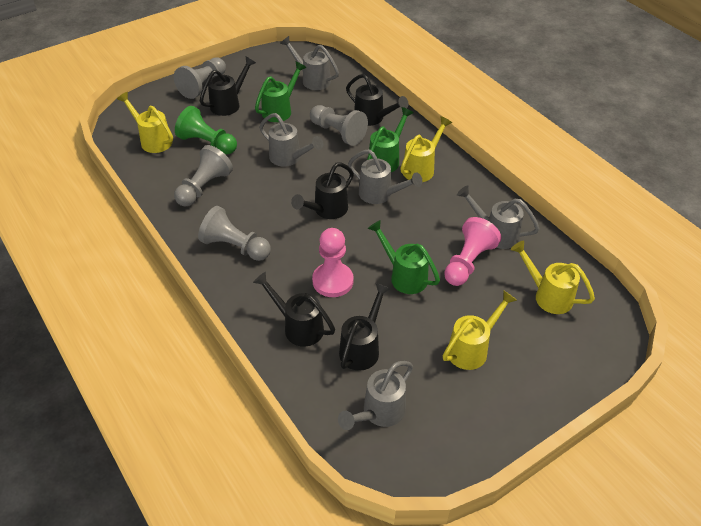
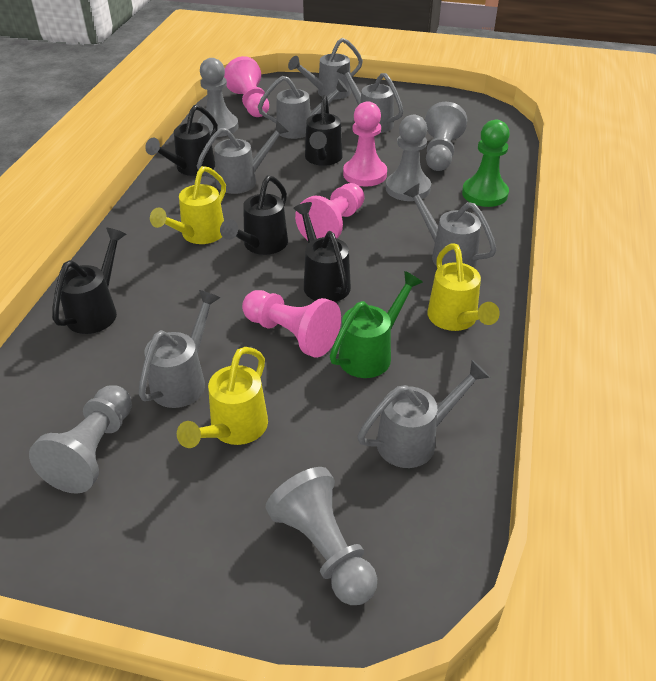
green watering can: [255,61,307,122] [367,107,413,172] [368,220,440,294] = 3 -> [330,271,423,378] = 1
grey pawn: [174,57,226,99] [174,145,233,207] [198,206,271,261] [310,105,368,146] = 4 -> [29,385,132,494] [198,58,239,137] [266,467,377,605] [386,115,431,201] [425,102,467,171] = 5
grey watering can: [259,113,324,167] [280,36,339,90] [338,361,413,430] [348,149,422,204] [457,185,539,249] = 5 -> [138,290,221,408] [197,120,289,194] [258,76,348,139] [288,38,363,99] [337,63,404,133] [357,360,490,468] [404,184,497,268] = 7
pink pawn: [312,228,354,297] [444,217,501,286] = 2 -> [224,56,269,117] [242,290,341,358] [295,183,365,240] [343,101,387,187] = 4
yellow watering can: [117,92,173,153] [400,116,452,182] [443,291,517,370] [511,240,595,314] = 4 -> [150,166,226,244] [177,347,268,448] [427,243,500,331] = 3

